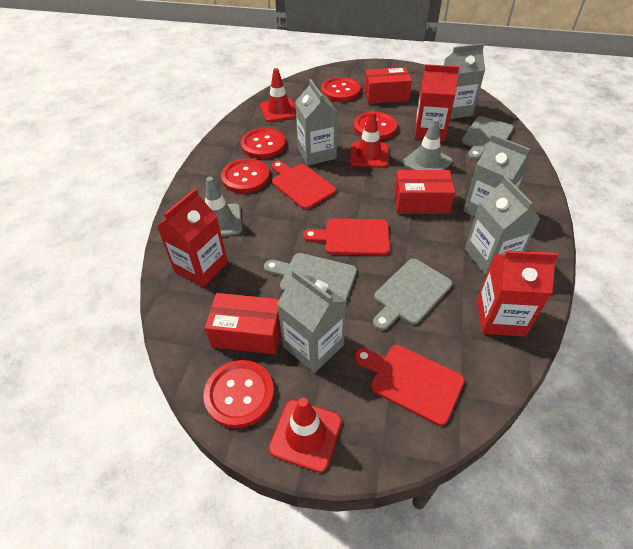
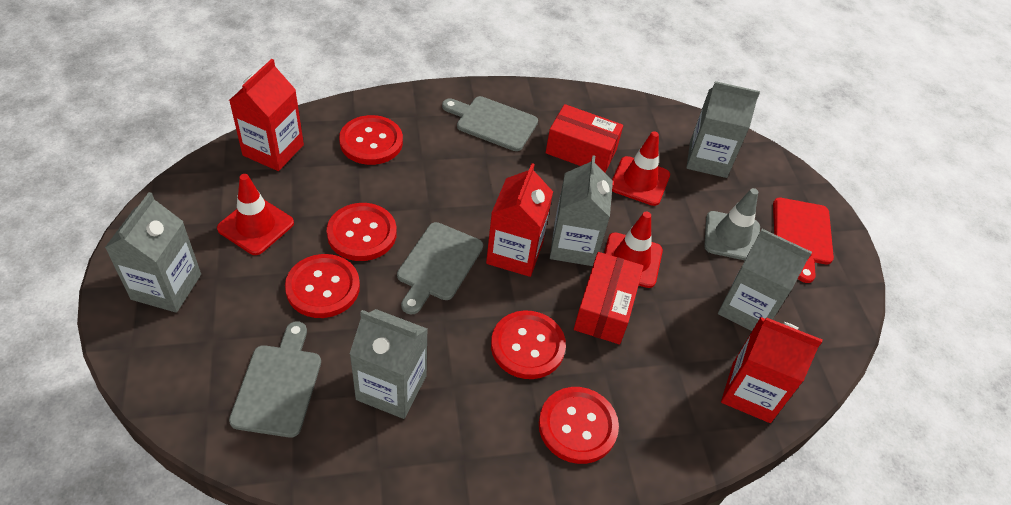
grey traffic cone: [205,177,242,237] [402,118,453,170] = 2 -> [704,188,760,260] = 1
red box: [205,293,281,354] [364,67,412,104] [394,170,456,214] = 3 -> [546,104,623,173] [574,252,644,344] = 2
red cutting board: [271,161,336,210] [303,218,390,256] [354,345,465,426] = 3 -> [773,198,834,283] = 1

